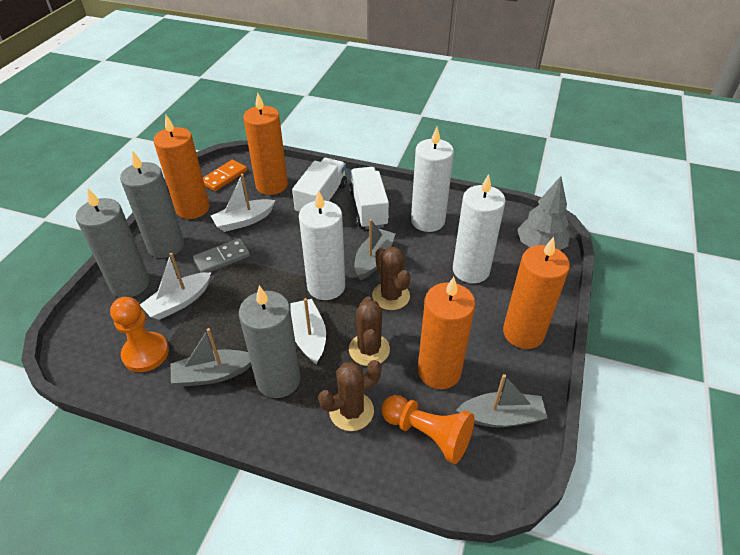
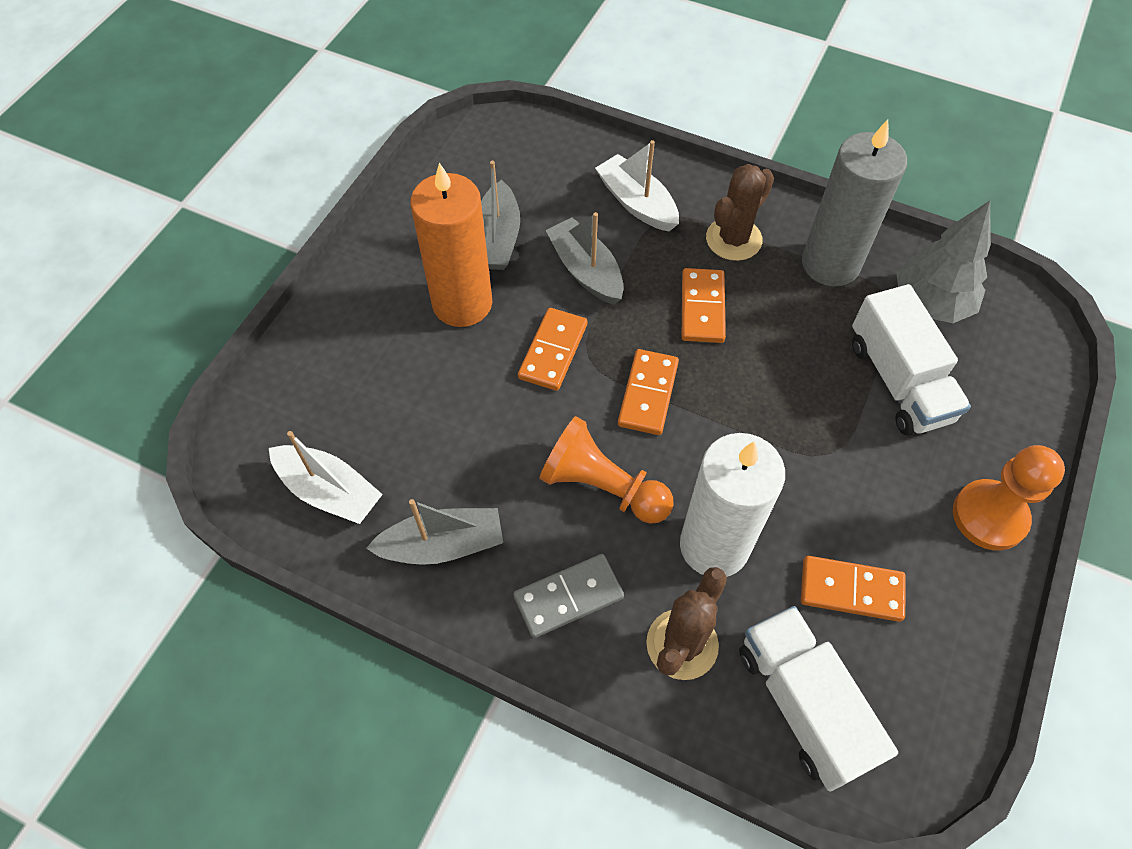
brown cactus: [318,360,382,431] [349,296,390,366] [372,247,410,310] = 3 -> [646,567,727,680] [706,164,774,261] = 2
grey candle: [76,187,150,298] [120,150,184,258] [239,285,301,398] = 3 -> [802,120,907,286] = 1
orange candle: [154,115,210,219] [243,92,288,195] [418,277,475,389] [503,237,570,349] = 4 -> [410,162,492,327] = 1
orange domino: [203,160,247,191] = 1 -> [518,308,587,391] [618,349,679,435] [682,268,726,343] [801,556,906,622] = 4
white boat: [140,253,211,320] [211,174,275,232] [290,298,326,364] = 3 -> [269,431,383,524] [595,140,679,231] = 2
white candle: [299,190,345,300] [411,127,454,232] [453,174,506,283] = 3 -> [680,433,785,577] = 1

